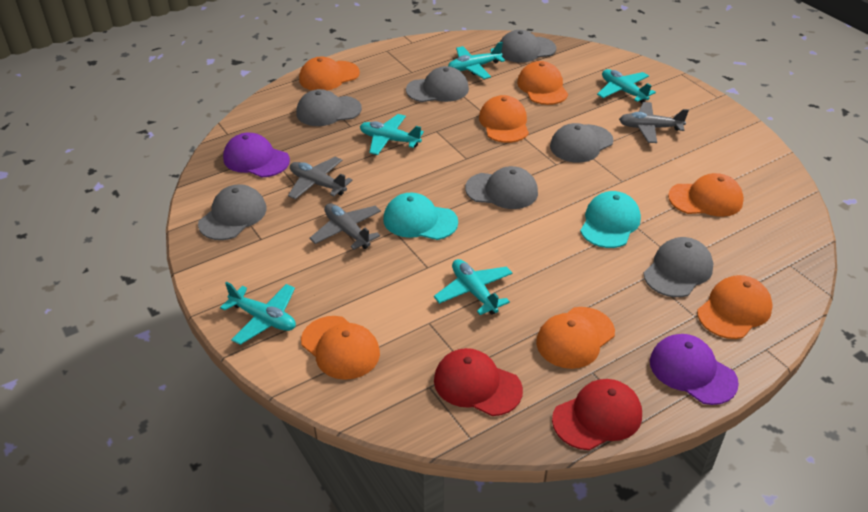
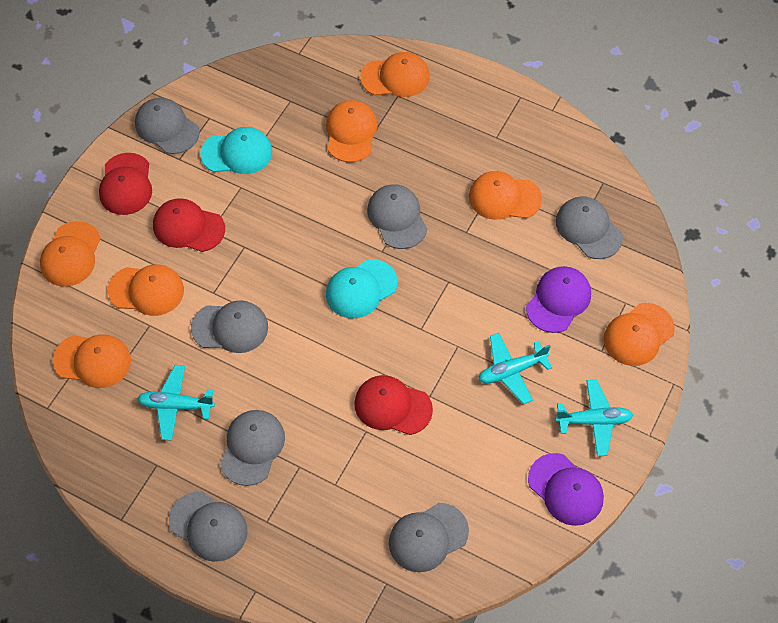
grey plane: [288,157,353,199] [309,203,381,250] [619,102,689,143] = 3 -> none = 0
red cap: [434,348,523,416] [552,379,642,450] = 2 -> [99,153,152,215] [153,198,225,252] [354,375,433,435] = 3
turquoise plane: [220,282,296,345] [360,114,424,155] [434,259,512,315] [448,42,505,79] [597,69,656,103] = 5 -> [137,365,215,441] [478,333,552,404] [555,380,633,456] = 3

